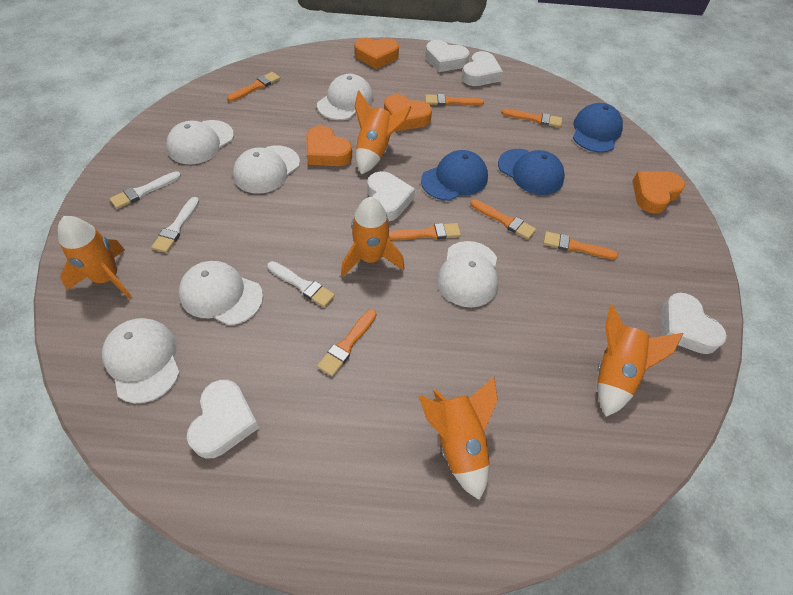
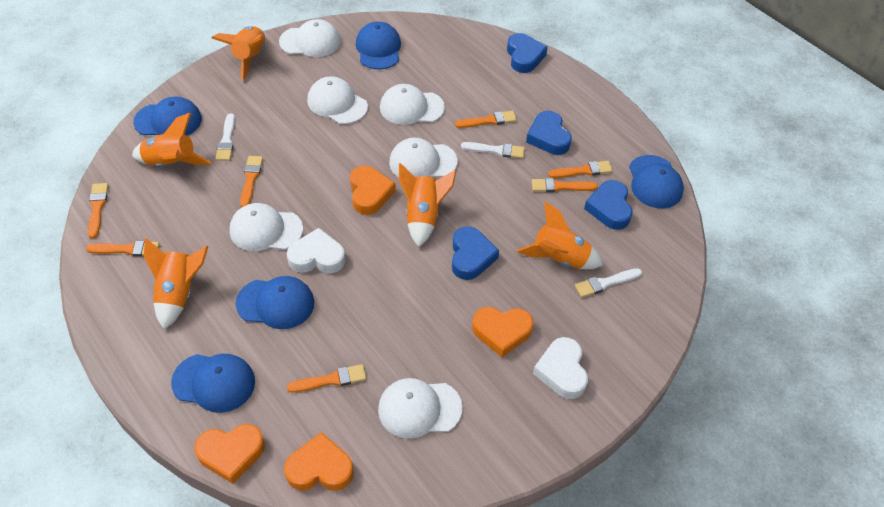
blue cap: [421,150,488,201] [498,149,565,195] [573,103,623,152] = 3 -> [133,96,202,136] [171,354,255,413] [236,276,314,329] [356,22,401,69] [629,155,684,208] = 5
blue heart: none = 0 -> [452,226,499,280] [507,33,548,73] [526,111,572,155] [584,180,632,230] = 4
white heart: [187,380,259,459] [367,171,415,221] [425,40,470,72] [462,51,503,86] [661,293,727,354] = 5 -> [287,228,345,273] [533,337,588,399] = 2

